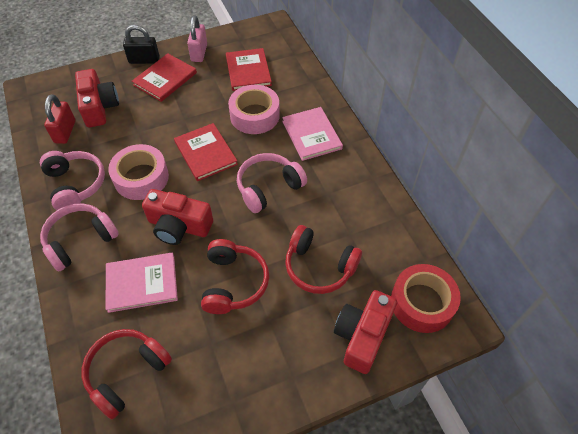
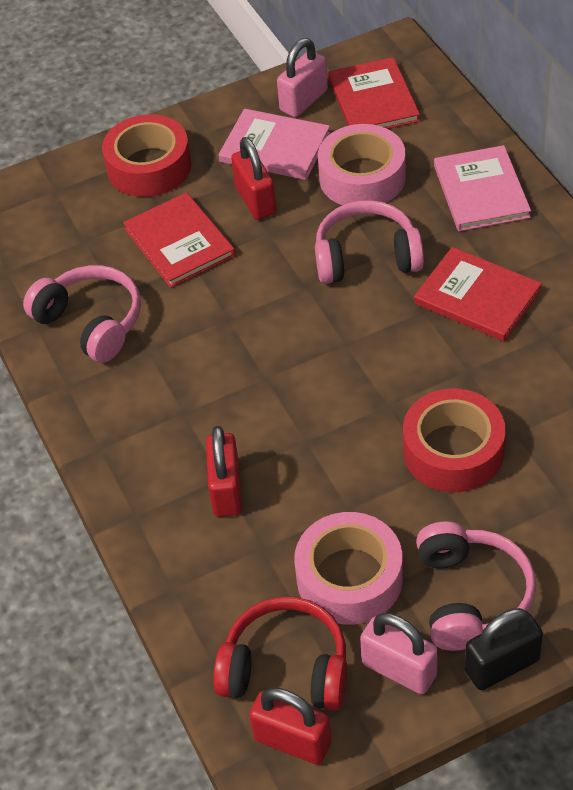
pink padlock: [187,16,207,62] = 1 -> [277,38,328,117] [360,613,438,694] = 2
red camera: [75,69,119,128] [142,189,213,245] [334,290,397,374] = 3 -> none = 0
red headphones: [81,329,172,419] [201,239,269,314] [285,225,362,294] = 3 -> [213,597,347,710] = 1
red padlock: [44,94,76,144] = 1 -> [206,426,242,517] [231,137,276,220] [249,687,331,765] = 3
red tape: [391,264,461,333] = 1 -> [102,114,191,197] [403,389,506,492] = 2

